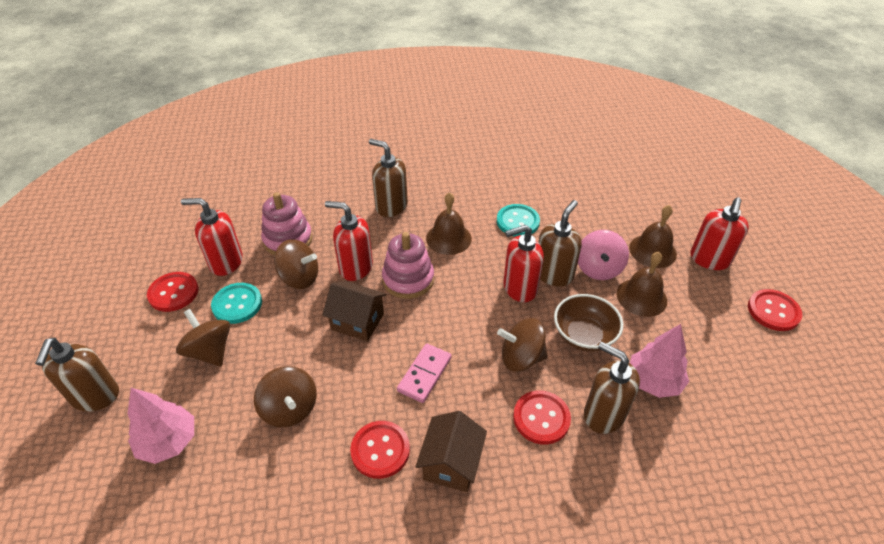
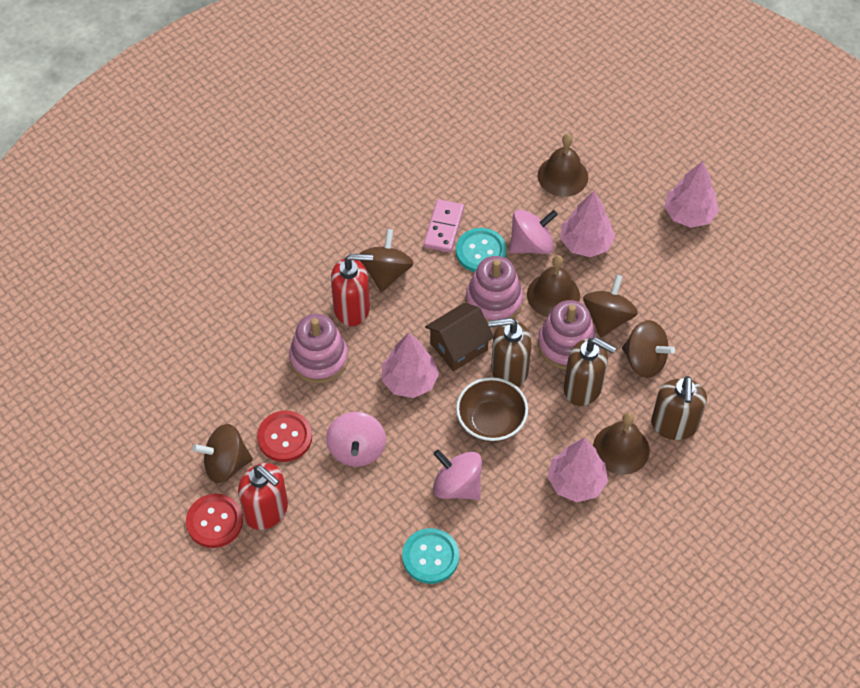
brown house: [322,281,387,342] [415,411,487,492] = 2 -> [425,303,494,371] = 1
brown soap dispenser: [35,338,119,412] [369,139,408,217] [538,200,582,287] [584,342,640,434] = 4 -> [488,318,532,387] [564,337,616,406] [651,376,707,440] = 3
pink spinning top: [578,230,629,280] = 1 -> [326,412,386,467] [433,449,482,500] [509,210,558,254] = 3
pink stacking toy: [261,192,312,255] [382,232,434,299] = 2 -> [289,314,349,383] [466,256,523,323] [538,300,596,369] = 3
pink tree: [128,388,194,464] [630,324,689,398] = 2 -> [381,333,439,398] [548,438,608,502] [561,191,615,257] [664,161,719,228] = 4
red button: [147,272,198,312] [350,421,410,479] [513,390,571,444] [748,289,802,331] = 4 -> [186,494,243,548] [257,411,312,462] = 2
red soap dispenser: [181,198,243,276] [325,201,373,281] [503,225,544,302] [691,198,749,270] = 4 -> [238,463,288,530] [331,254,373,326] = 2

